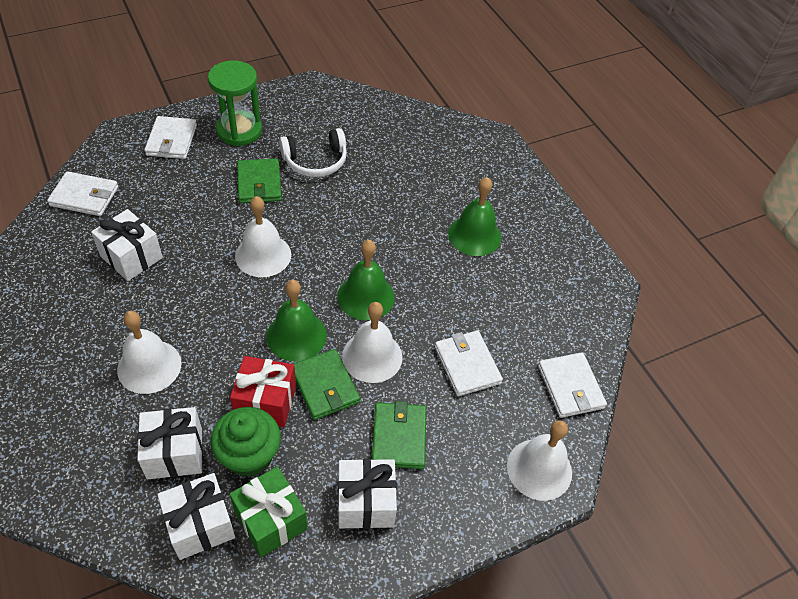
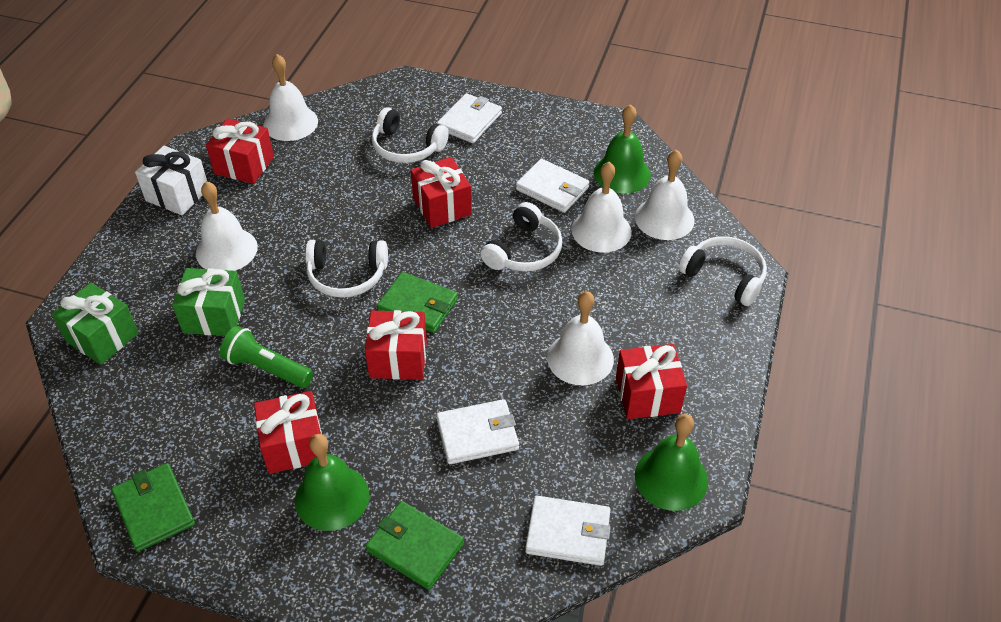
green cupcake: [211,407,281,477] = 1 -> none = 0
green flashlight: none = 0 -> [220,326,313,388] = 1
green gift: [230,466,307,557] = 1 -> [51,283,139,365] [172,268,245,336] = 2
green hourglass: [208,60,262,146] = 1 -> none = 0
red gift: [230,356,296,427] = 1 -> [206,118,274,184] [254,391,322,474] [365,310,427,380] [411,157,472,228] [616,344,687,419] = 5
white bell: [117,311,182,394] [235,196,291,277] [342,302,403,383] [507,420,572,501] = 4 -> [196,181,258,271] [263,54,318,141] [547,291,614,385] [571,162,632,253] [635,149,694,240] = 5
white gift: [91,209,163,281] [137,407,203,479] [157,473,235,560] [338,459,397,529] = 4 -> [135,146,207,215] = 1
white headphones: [279,128,347,177] = 1 -> [305,240,388,298] [372,107,449,163] [480,202,563,272] [678,236,767,306] = 4

